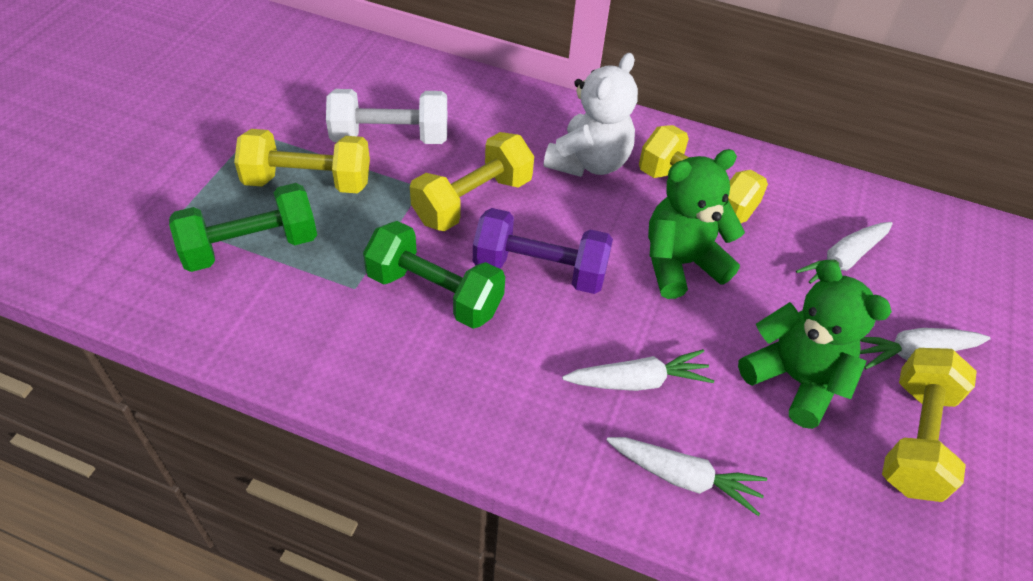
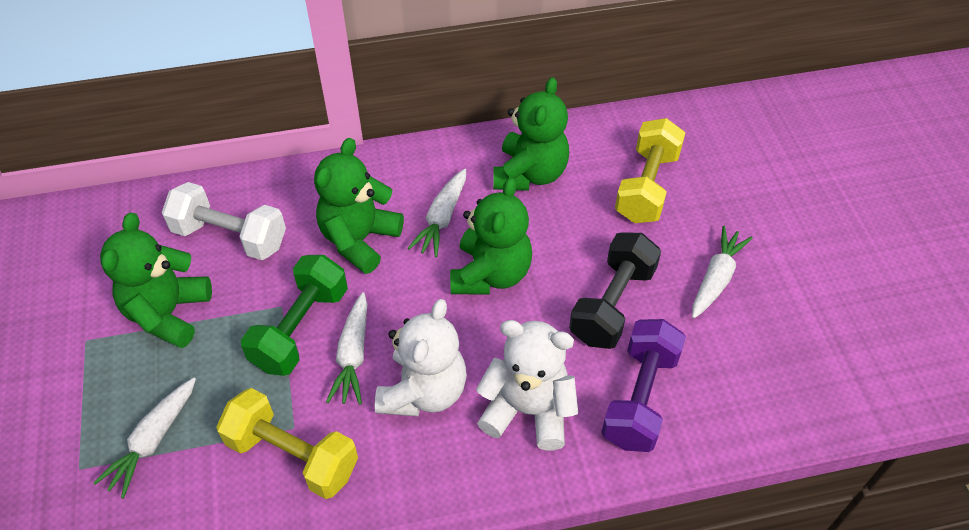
black dumbbell: none = 0 -> [569,232,661,349] = 1
green dumbbell: [169,183,317,272] [363,221,505,329] = 2 -> [241,255,348,376] = 1
green teddy bear: [648,149,745,299] [738,260,892,429] = 2 -> [100,213,212,348] [314,138,404,274] [450,177,532,294] [493,77,569,191] = 4
white teddy bear: [544,53,638,177] = 1 -> [375,299,467,416] [476,320,578,451] = 2
yellow dumbbell: [234,129,370,193] [410,132,534,231] [639,125,768,223] [882,348,977,502] = 4 -> [216,388,358,499] [615,118,685,223] = 2

